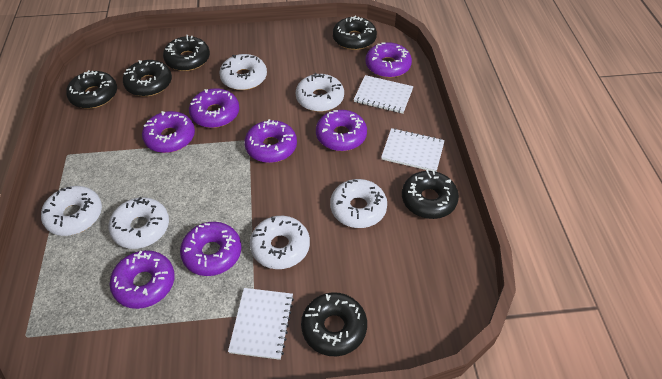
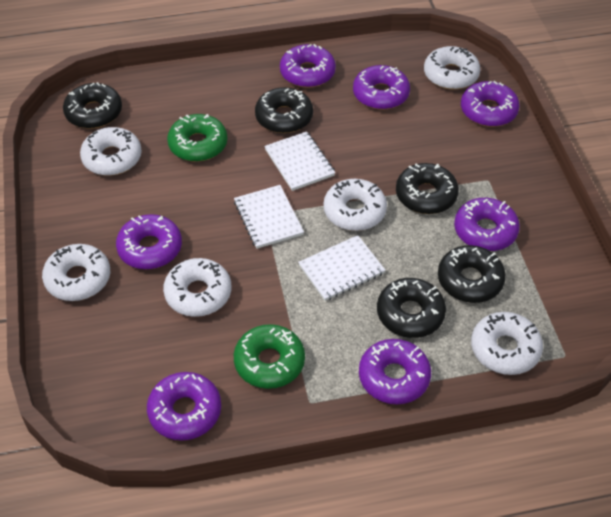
black donut: [66,70,117,109] [123,60,172,97] [163,35,210,71] [301,292,367,356] [333,16,377,50] [402,169,459,219] = 6 -> [63,82,122,129] [255,87,313,133] [377,278,446,338] [396,163,459,214] [438,245,506,303] = 5
green donut: none = 0 -> [167,114,228,162] [234,324,305,389] = 2

